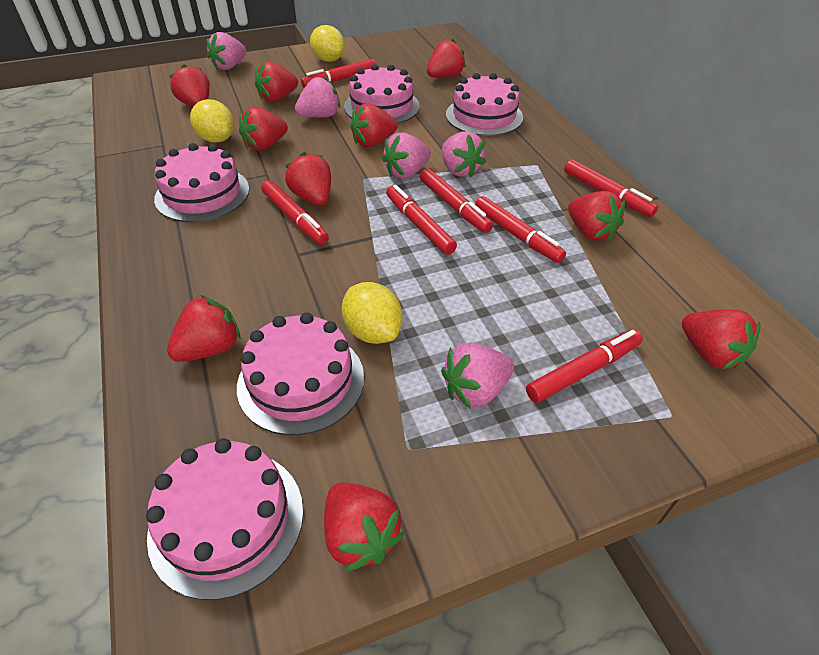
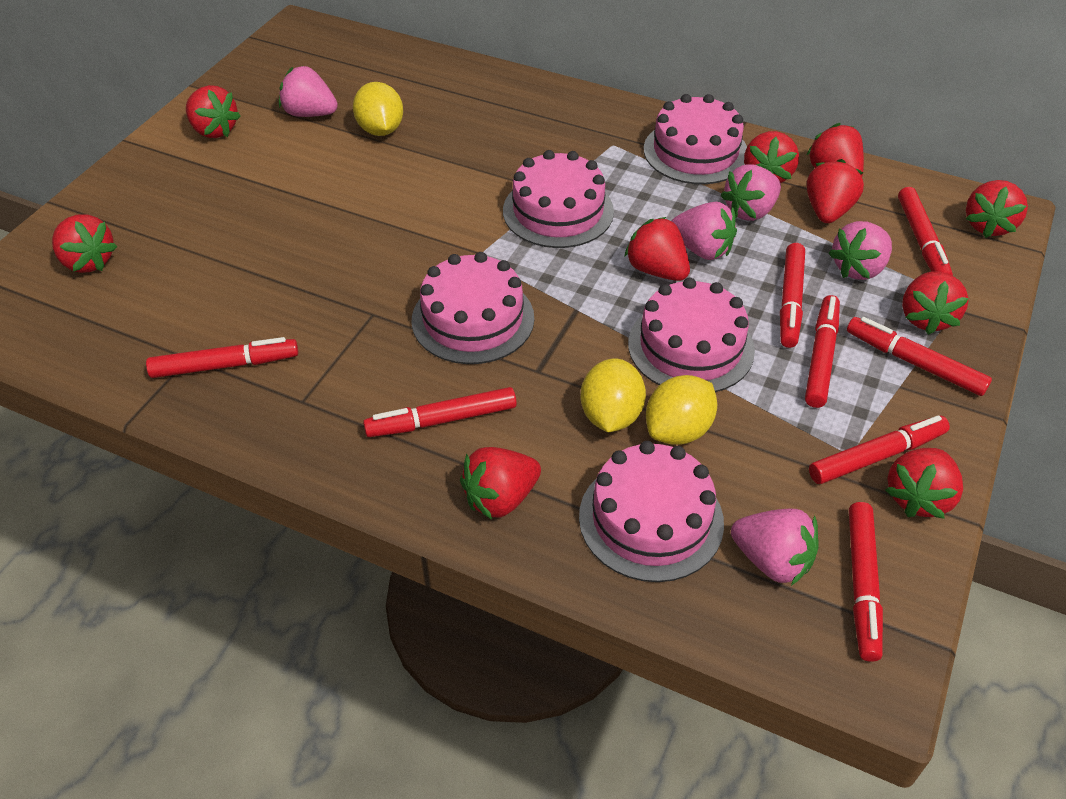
red marker: [261,180,329,245] [301,59,376,88] [386,185,457,255] [420,168,493,233] [475,196,566,263] [526,330,643,403] [564,160,658,217] = 7 -> [146,337,298,378] [363,387,517,437] [780,243,805,348] [805,295,840,408] [809,415,950,484] [847,317,992,396] [849,502,883,662] [898,187,953,276] = 8

